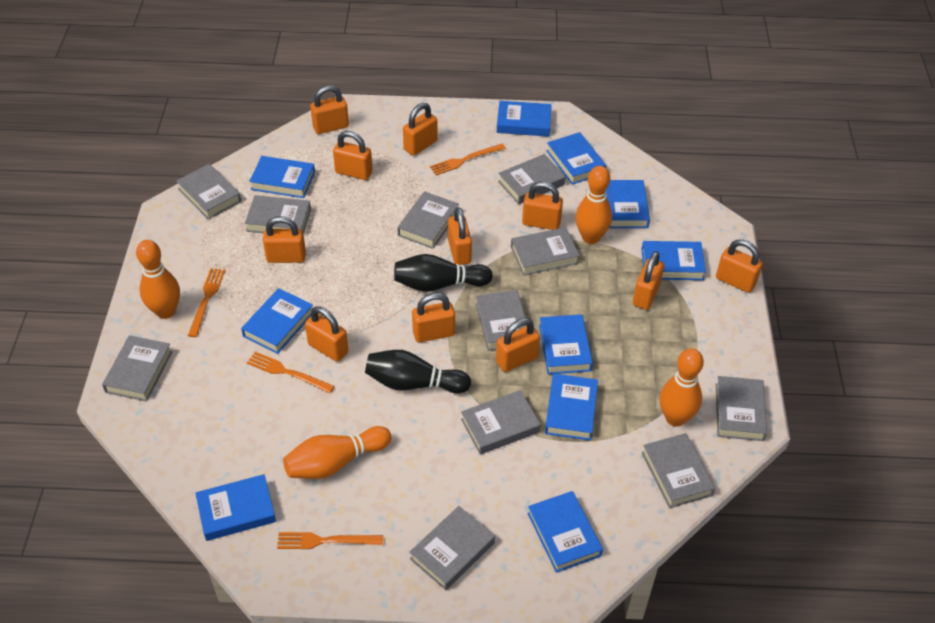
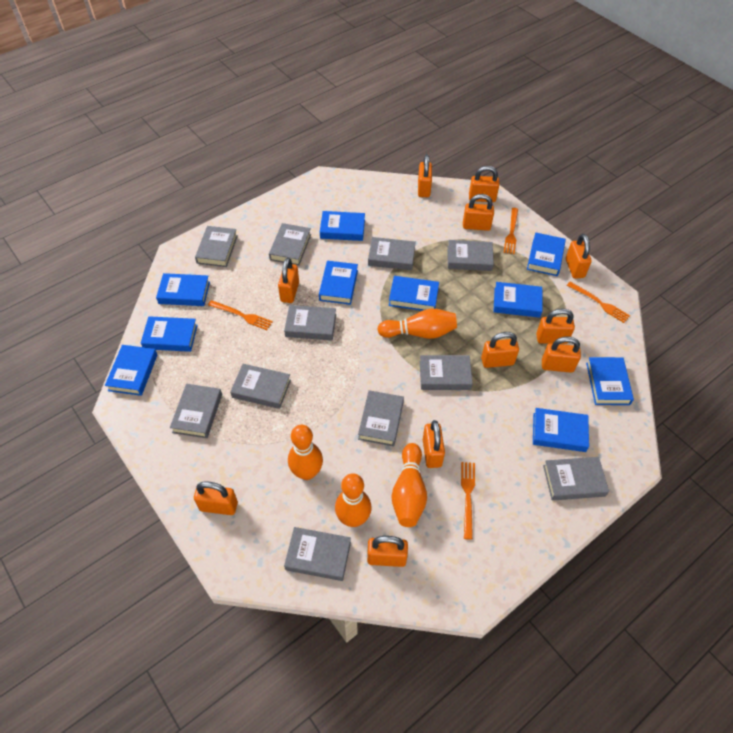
black bowling pin: [365,350,471,394] [394,254,493,292] = 2 -> none = 0

